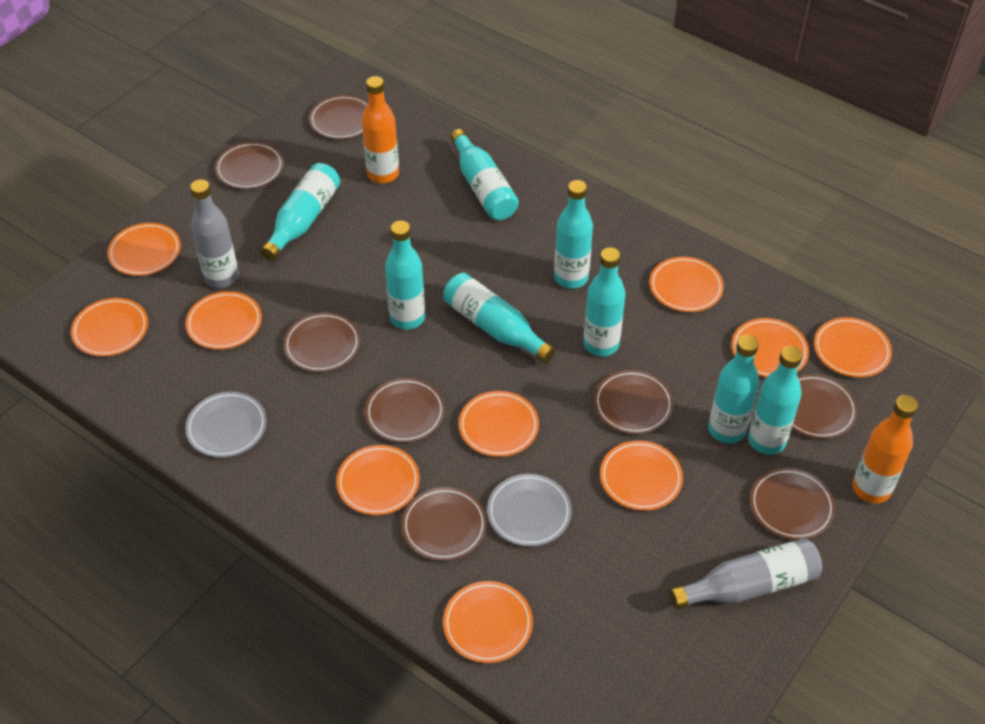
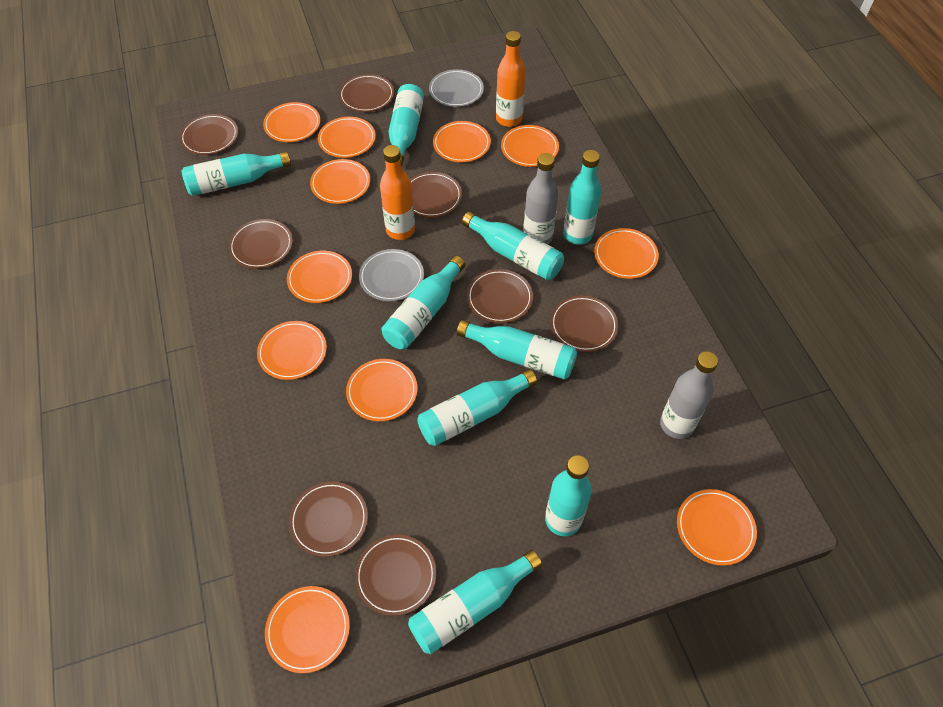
orange plate: [71,298,148,356] [107,223,181,276] [186,291,262,350] [336,445,420,515] [443,581,533,663] [459,391,539,457] [600,441,683,511] [650,257,724,312] [732,318,809,377] [814,317,892,377] = 10 -> [257,321,327,380] [263,102,321,142] [265,586,350,673] [287,251,352,303] [310,159,370,204] [318,117,376,158] [346,359,418,421] [433,121,491,162] [501,125,559,167] [594,228,659,279] [677,489,757,566] = 11
turquoise bottle: [261,163,340,261] [385,221,425,329] [444,273,555,363] [450,129,519,220] [554,180,593,289] [583,247,625,356] [708,334,759,443] [748,346,803,455] = 8 -> [182,151,291,196] [381,256,465,349] [389,84,424,166] [408,550,542,654] [417,369,537,446] [457,320,577,380] [462,211,564,280] [545,455,592,536] [563,150,601,245] = 9

